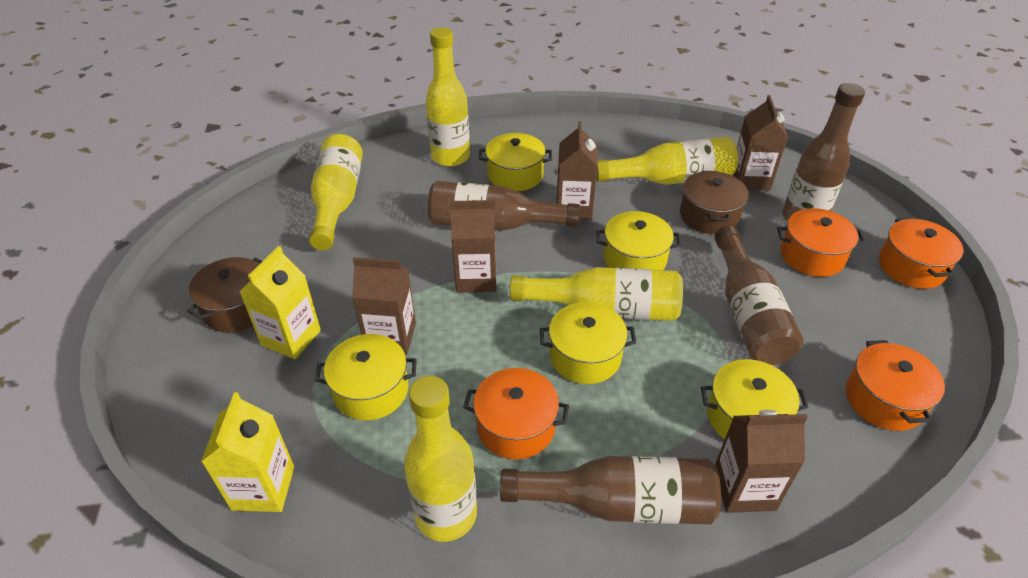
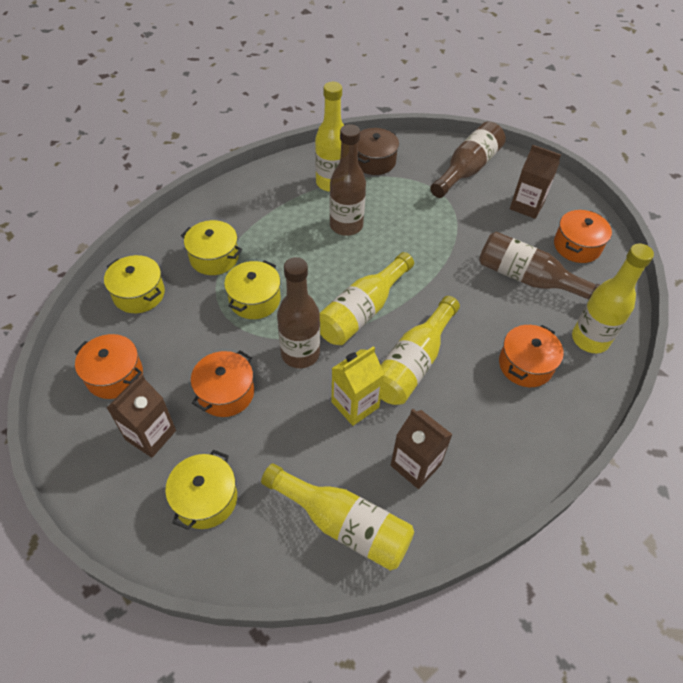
brown carton: [352,257,416,355] [450,200,496,293] [556,121,598,220] [715,410,808,513] [733,95,788,190] = 5 -> [107,374,176,458] [391,409,453,489] [510,145,561,219] = 3
brown pot: [187,257,262,333] [680,171,749,234] = 2 -> [358,128,399,175] = 1
yellow carton: [201,392,294,512] [239,246,321,359] = 2 -> [332,346,384,426] = 1
yellow pot: [315,334,417,420] [478,133,552,191] [540,302,637,384] [596,211,681,270] [701,359,809,440] = 5 -> [104,255,165,313] [165,450,237,530] [181,220,242,275] [224,260,281,319] = 4

